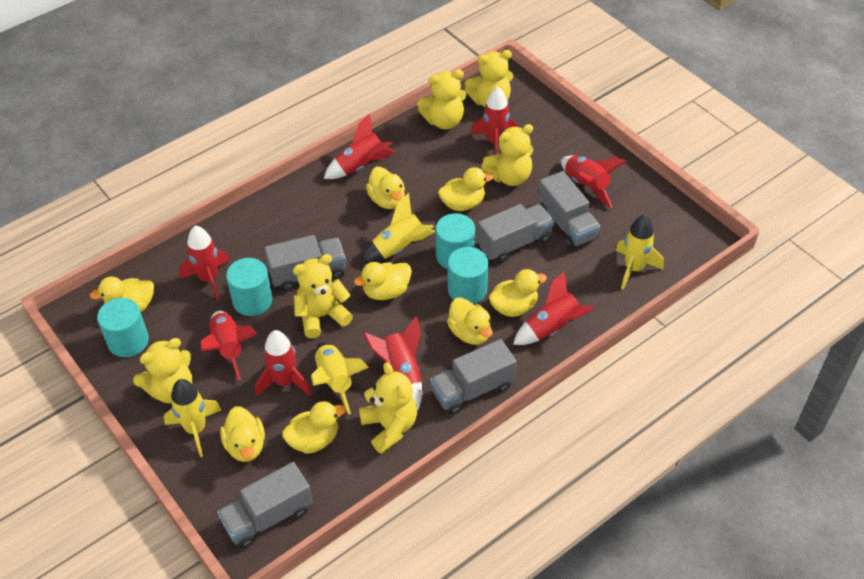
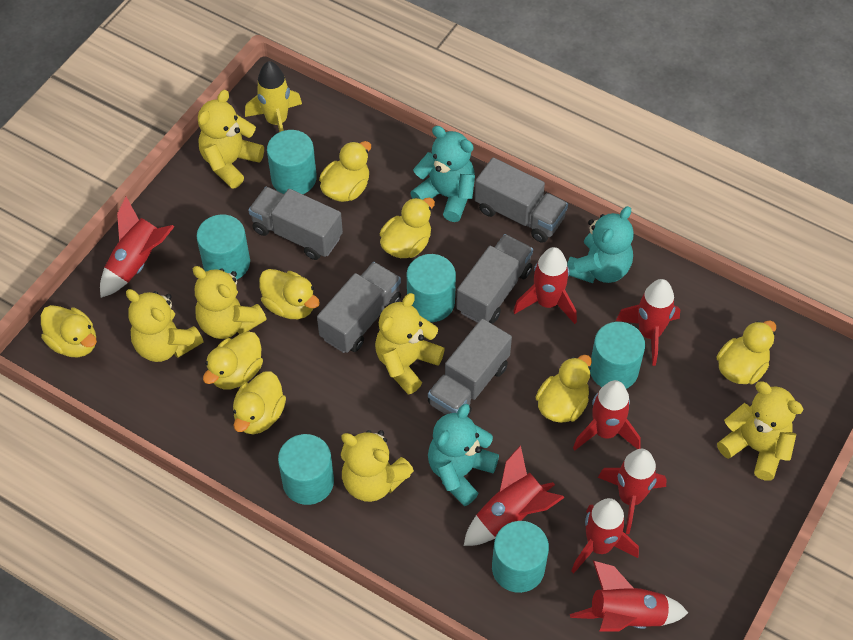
turquoise cylinder: [97,298,149,357] [226,258,272,316] [436,213,475,269] [448,247,489,304] = 4 -> [196,214,250,279] [267,130,317,194] [278,434,334,505] [407,254,456,322] [492,521,549,593] [590,322,645,389] = 6
turquoise teddy bear: none = 0 -> [410,126,475,222] [428,404,499,506] [567,206,634,283] = 3
yellow rocket: [164,379,222,457] [311,342,369,415] [360,193,435,263] [616,215,664,289] = 4 -> [245,61,302,132] = 1

